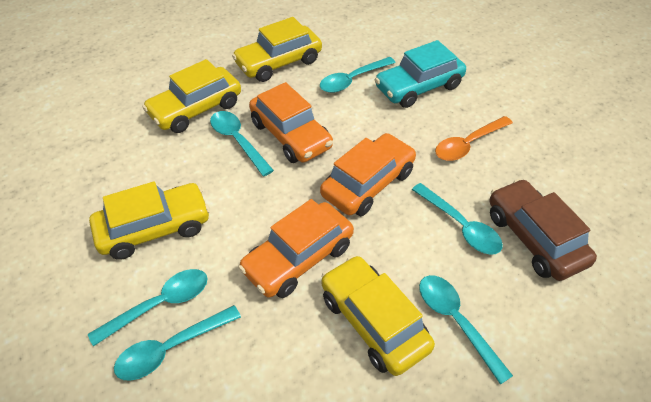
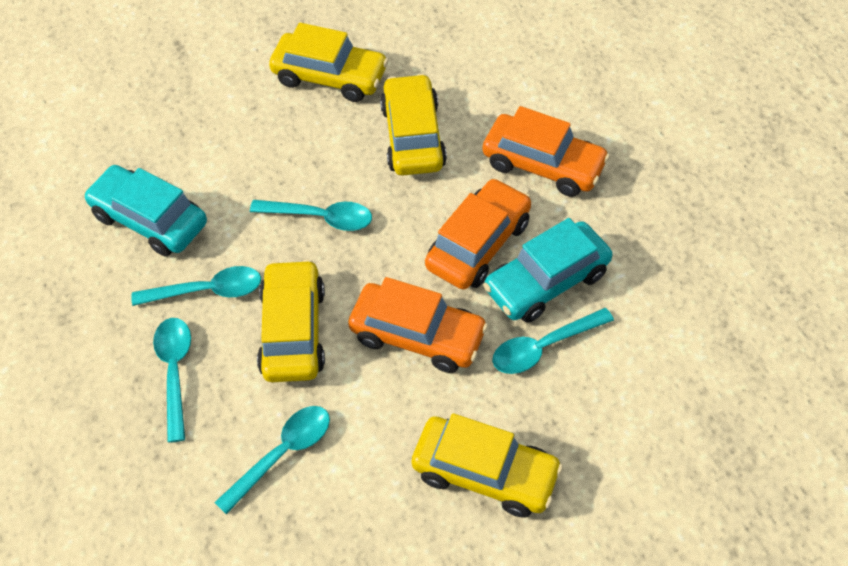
brown car: [489,179,597,281] = 1 -> none = 0
orange spoon: [435,116,513,161] = 1 -> none = 0
turquoise car: [374,40,466,108] = 1 -> [83,165,207,257] [483,218,612,323] = 2
turquoise spoon: [88,269,208,347] [114,305,241,381] [210,111,274,176] [320,57,396,93] [412,183,503,255] [419,275,513,385] = 6 -> [132,266,261,306] [153,318,191,443] [214,406,330,515] [250,200,372,231] [492,308,614,374] = 5

